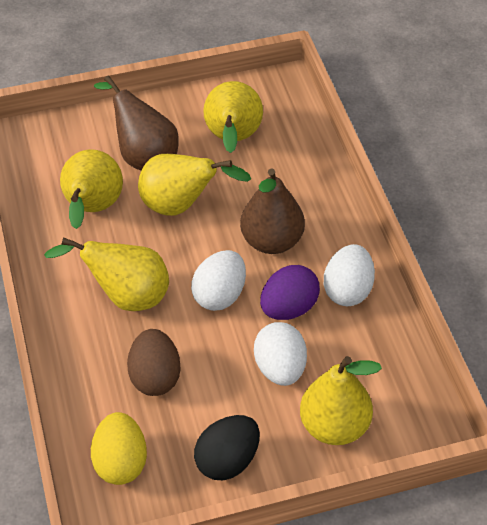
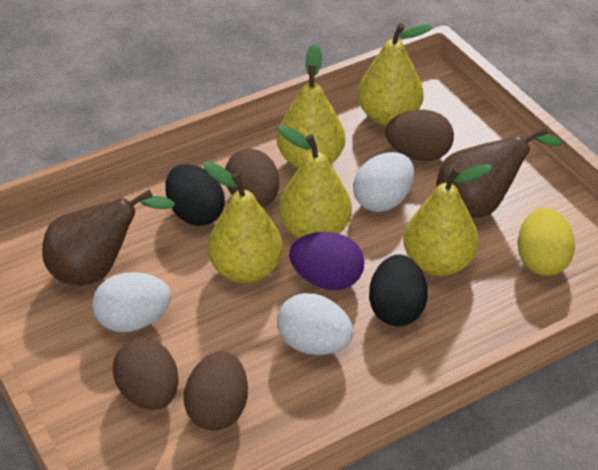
black egg: [194,415,260,480] = 1 -> [165,164,225,226] [369,255,428,326] = 2
brown egg: [127,329,181,396] = 1 -> [112,338,179,410] [184,351,248,431] [225,149,279,207] [385,110,454,161] = 4

